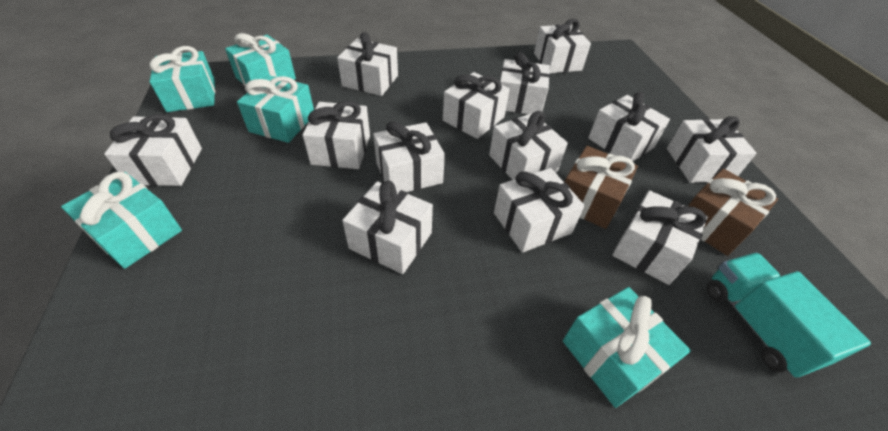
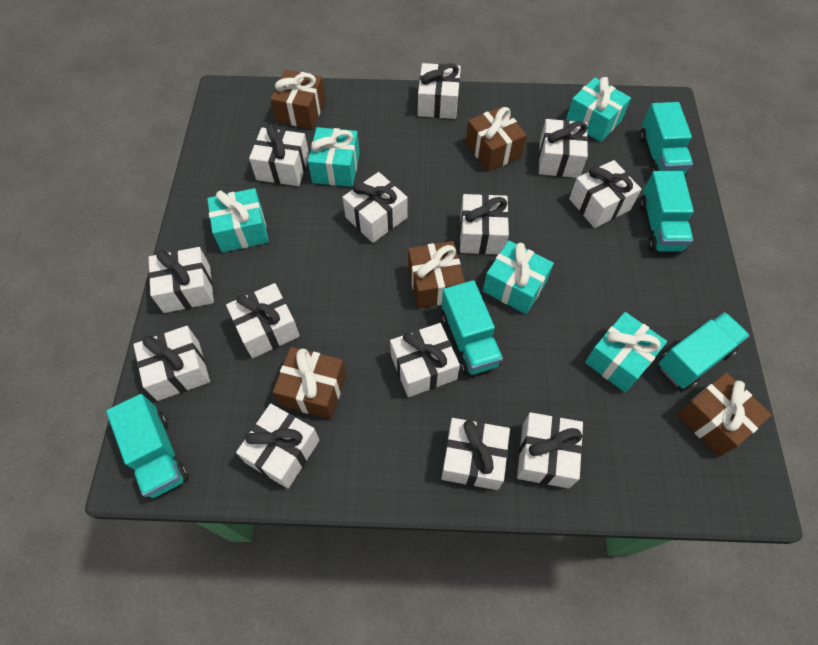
brown gift: [564,146,638,229] [688,169,778,256] = 2 -> [270,70,326,129] [273,347,346,419] [408,241,465,308] [466,106,527,172] [677,372,772,457] = 5
turquoise truck: [706,253,871,377] = 1 -> [106,394,188,499] [441,280,503,375] [639,102,693,176] [640,171,694,252] [659,312,750,389] = 5

